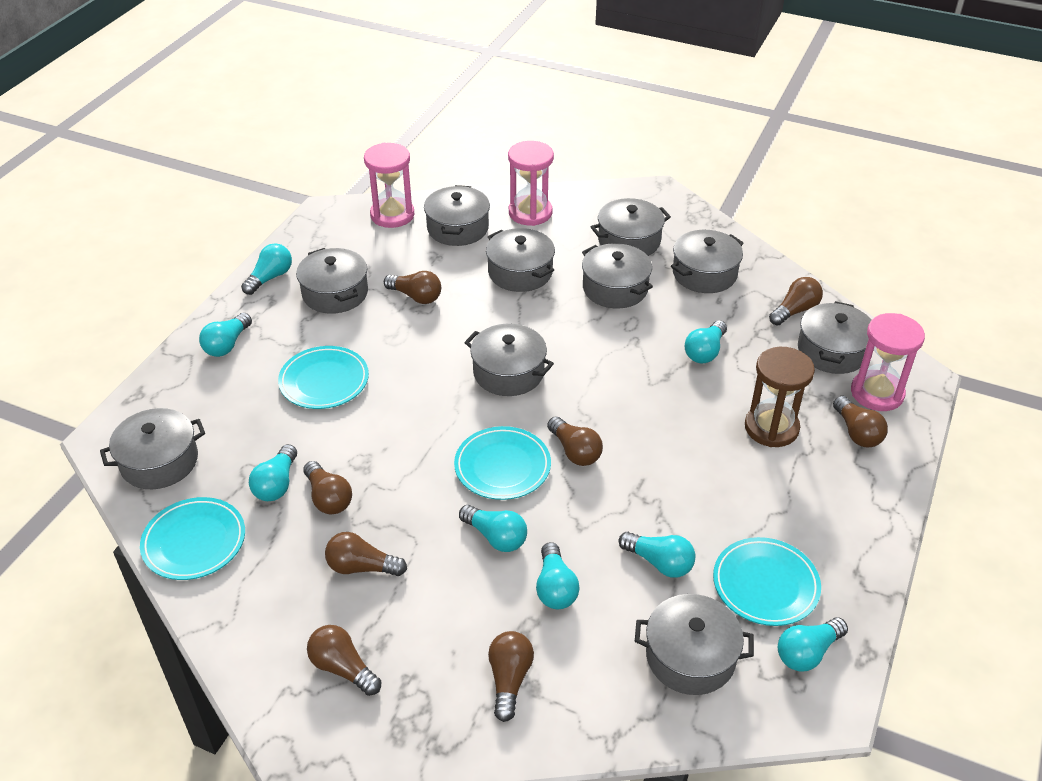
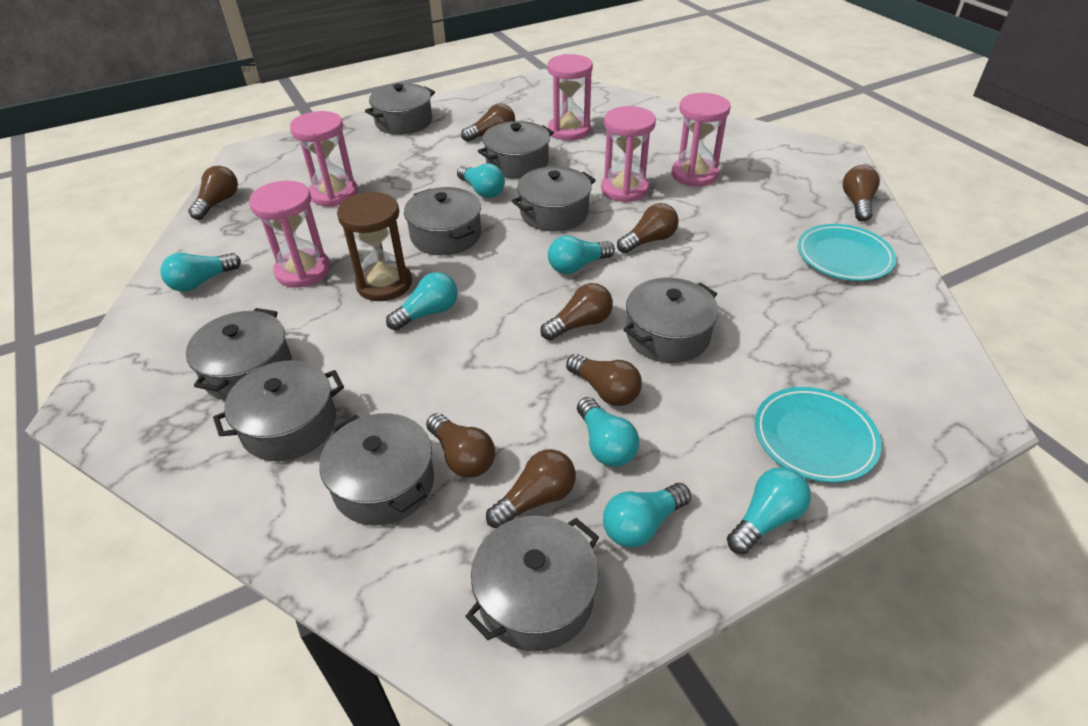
grey pot: [100,408,205,489] [296,248,368,314] [424,185,490,246] [464,324,554,396] [486,228,555,292] [582,243,653,308] [591,198,671,256] [635,594,754,695] [671,230,744,293] [798,301,871,374] = 10 -> [186,308,292,401] [213,360,344,461] [319,413,434,525] [365,83,435,135] [404,187,481,255] [465,516,599,652] [478,121,554,178] [512,166,596,231] [623,278,718,363] = 9
pink hourglass: [364,143,414,228] [508,141,554,226] [851,313,925,411] = 3 -> [249,181,330,288] [290,111,358,207] [547,54,593,141] [601,106,656,202] [671,93,731,186] = 5
turquoise light bulb: [199,313,252,357] [241,243,292,295] [249,444,297,501] [459,505,527,552] [536,542,580,609] [618,532,695,578] [685,320,727,364] [778,617,848,672] = 8 -> [160,253,241,292] [386,272,458,331] [457,163,505,198] [548,235,615,274] [577,397,639,467] [603,483,691,548] [727,467,811,554] = 7
turquoise plate: [140,497,245,580] [278,346,369,409] [454,426,551,500] [713,537,821,626] = 4 -> [754,387,882,483] [798,224,896,281] = 2

